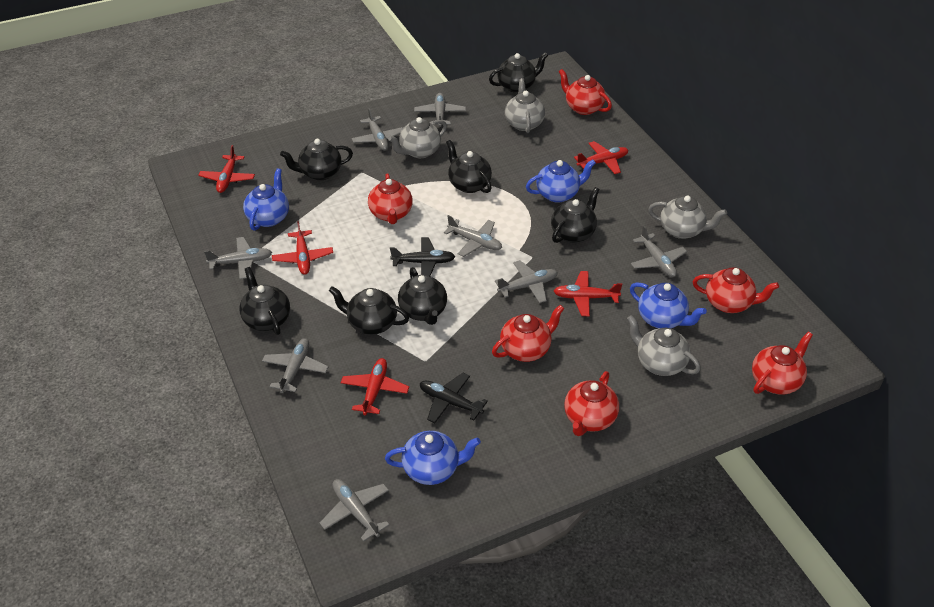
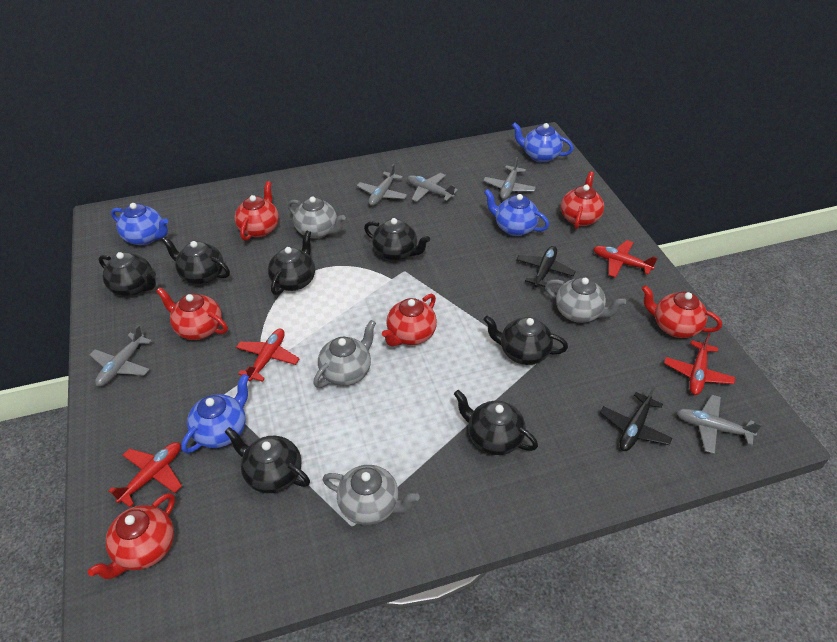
grey plane: [204,237,272,279] [262,338,329,393] [320,479,389,542] [351,108,403,151] [414,93,466,127] [444,215,502,257] [495,260,558,303] [631,226,687,277] = 8 -> [90,325,152,386] [357,164,407,206] [407,173,458,202] [483,157,536,200] [676,395,762,454] = 5
red plane: [198,145,255,193] [272,221,333,275] [341,358,409,415] [554,271,622,317] [574,141,628,174] = 5 -> [109,442,182,507] [236,329,300,382] [593,240,657,278] [664,333,735,395] = 4

